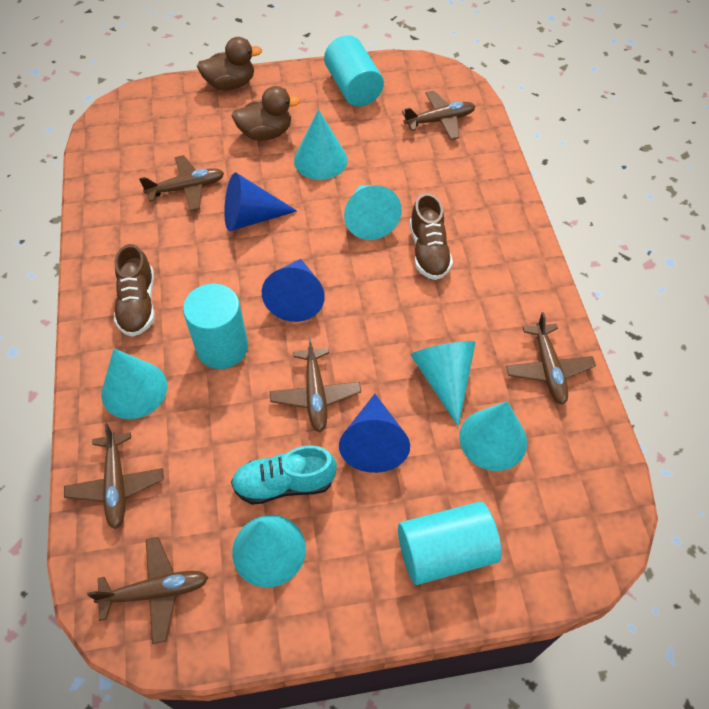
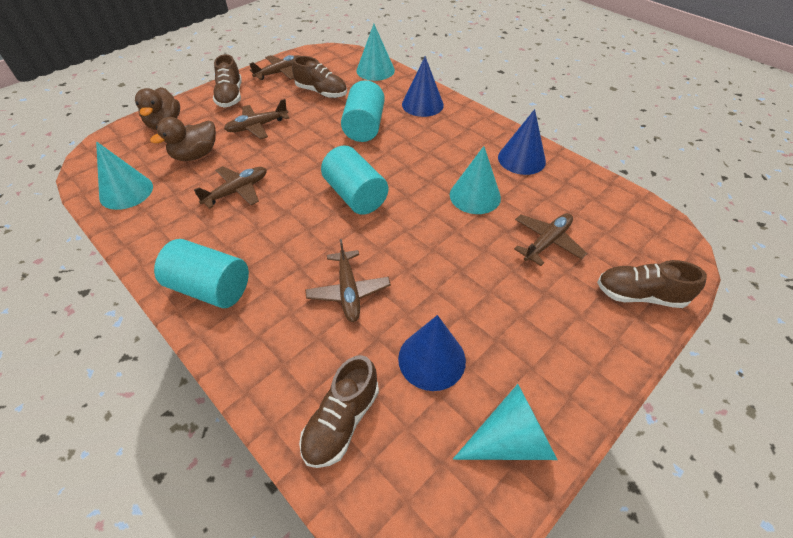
brown plane: [64,423,164,529] [87,537,208,644] [139,155,224,211] [270,337,361,432] [402,91,476,140] [506,312,596,405] = 6 -> [194,166,267,209] [224,99,289,139] [249,55,300,80] [305,239,391,322] [514,213,587,266] = 5
brown shoe: [114,244,155,337] [410,193,453,280] = 2 -> [213,54,242,108] [292,56,347,98] [299,355,379,468] [597,260,707,308] = 4
turquoise cone: [101,349,167,419] [232,515,306,587] [294,109,348,180] [344,186,402,240] [411,341,476,426] [459,401,527,471] = 6 -> [96,141,153,210] [356,24,395,81] [450,146,501,214] [453,384,557,460] = 4
turquoise shoe: [231,446,337,505] = 1 -> none = 0

